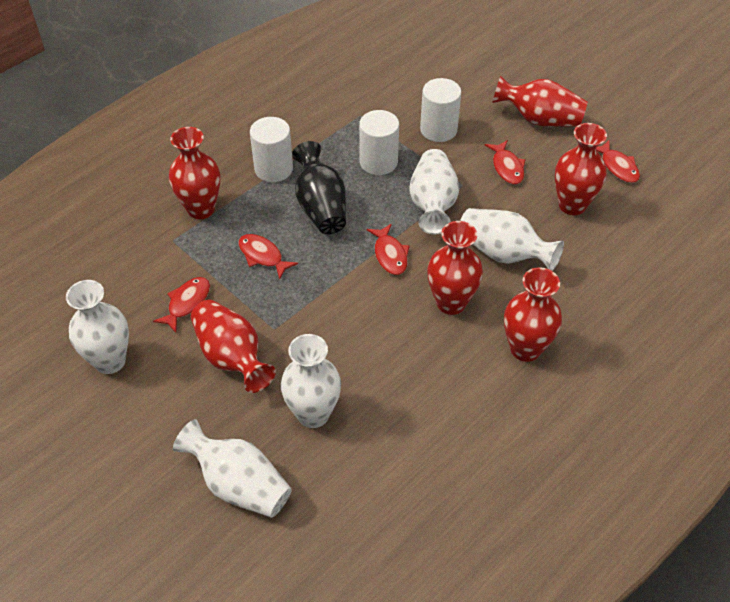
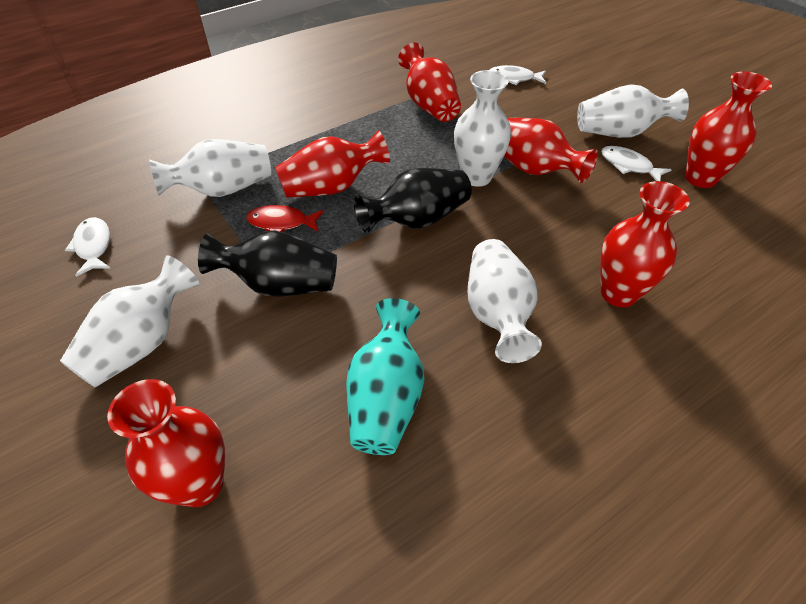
black vase: [292,141,346,234] = 1 -> [198,230,337,297] [354,168,472,233] = 2
red fish: [153,277,210,333] [238,234,298,280] [367,224,410,275] [485,140,525,184] [596,140,640,183] = 5 -> [246,205,324,232] = 1
turquoise vase: none = 0 -> [346,298,425,455] = 1
white cylinder: [250,117,293,182] [359,110,399,175] [420,78,461,142] = 3 -> none = 0
white fish: none = 0 -> [65,217,110,277] [490,65,546,85] [601,146,672,181] = 3

